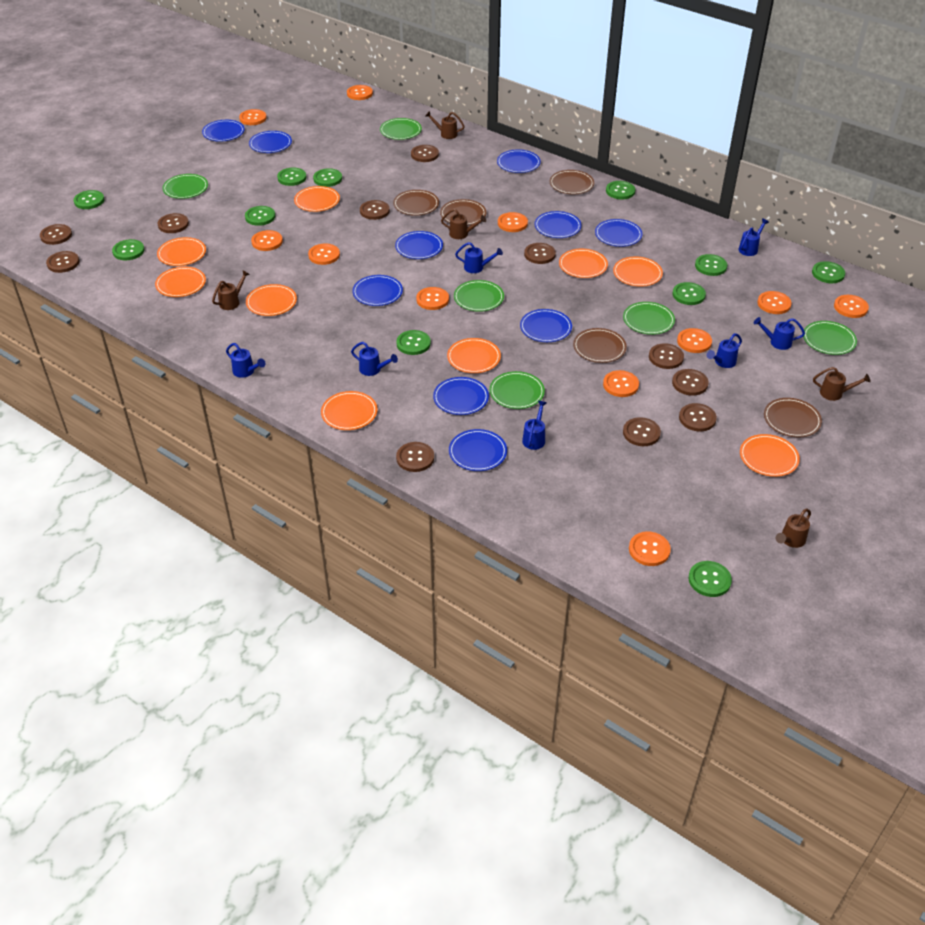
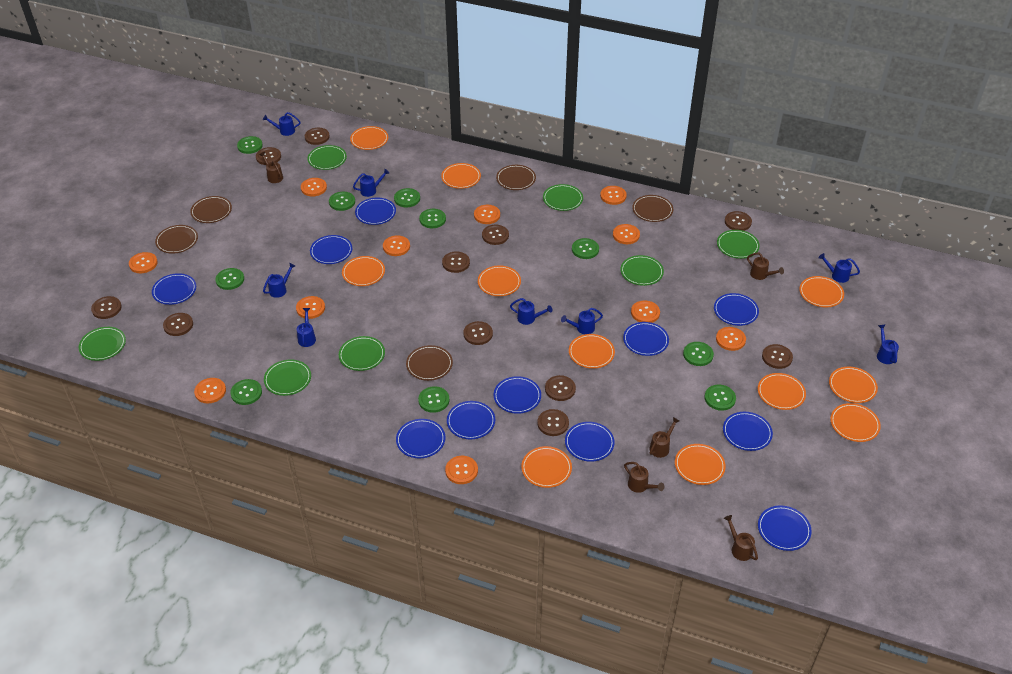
blue plate: [202,120,245,142] [249,131,292,153] [352,275,403,306] [395,231,443,259] [433,377,489,415] [449,429,507,471] [497,149,541,173] [520,309,572,342] [535,211,581,238] [595,219,642,247] = 10 -> [152,273,196,305] [310,235,352,264] [355,198,396,225] [396,419,445,458] [447,401,495,439] [494,376,541,414] [565,422,615,462] [623,322,669,356] [714,293,759,326] [723,412,773,451] [758,505,812,551] = 11
blue watering can: [226,343,266,378] [351,342,398,376] [455,242,503,273] [522,401,547,450] [707,333,742,368] [739,218,769,256] [754,317,805,350] = 7 -> [263,112,301,136] [263,263,295,298] [297,308,316,347] [353,169,389,197] [510,298,552,325] [561,308,603,334] [819,253,860,283] [877,324,899,364] = 8
green button: [73,190,104,209] [112,239,145,260] [245,206,275,226] [277,168,306,186] [313,168,342,187] [396,330,431,355] [606,181,635,200] [673,282,706,305] [689,561,732,597] [695,254,727,276] [812,261,845,283] = 11 -> [215,268,244,290] [230,379,262,405] [237,136,263,154] [329,192,355,211] [394,188,420,207] [418,386,449,413] [419,209,446,228] [572,238,599,259] [683,342,714,366] [705,384,736,411] = 10
green plate: [162,174,208,199] [380,118,422,140] [454,280,504,312] [489,371,545,409] [623,302,675,335] [803,321,857,355] = 6 -> [79,327,126,361] [264,359,311,396] [308,145,347,170] [339,336,385,371] [543,184,583,211] [621,255,664,286] [717,230,760,259] = 7
orange plate: [155,267,206,297] [157,237,206,266] [246,284,297,316] [294,186,340,212] [321,391,378,430] [447,338,501,373] [559,249,608,278] [613,257,663,287] [740,434,800,477] = 9 -> [342,256,385,286] [350,126,388,150] [441,163,481,189] [478,266,521,296] [521,446,572,488] [569,334,615,369] [675,444,726,485] [758,373,806,410] [799,276,844,307] [829,367,878,403] [830,403,881,442] = 11

